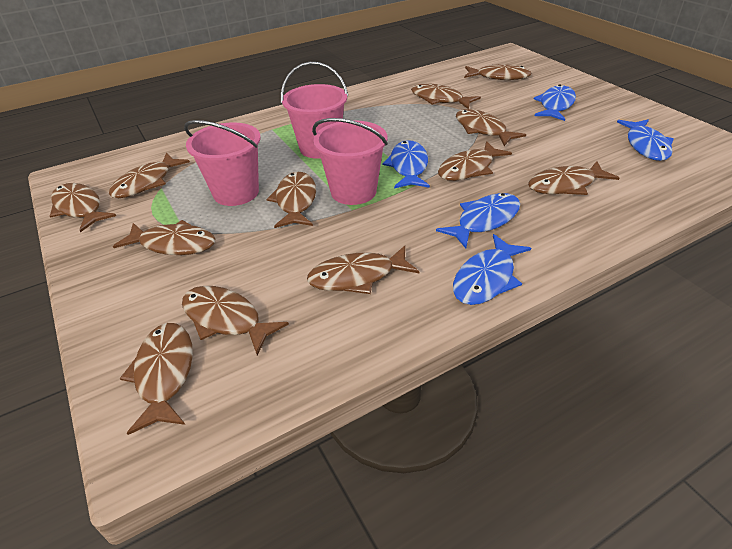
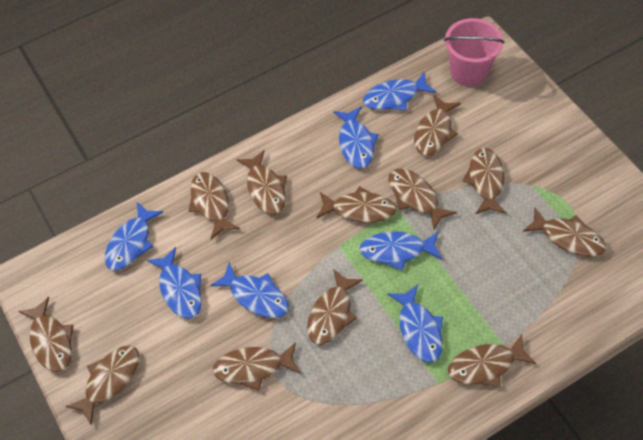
blue fish: [382,140,430,188] [436,193,520,248] [453,234,531,305] [534,85,576,121] [617,119,674,161] = 5 -> [105,202,163,270] [147,247,202,319] [210,262,289,318] [333,106,378,168] [360,232,442,270] [363,71,436,110] [388,284,443,363] = 7
pink bucket: [184,120,261,206] [281,62,348,159] [312,118,388,205] = 3 -> [444,18,504,87] = 1

